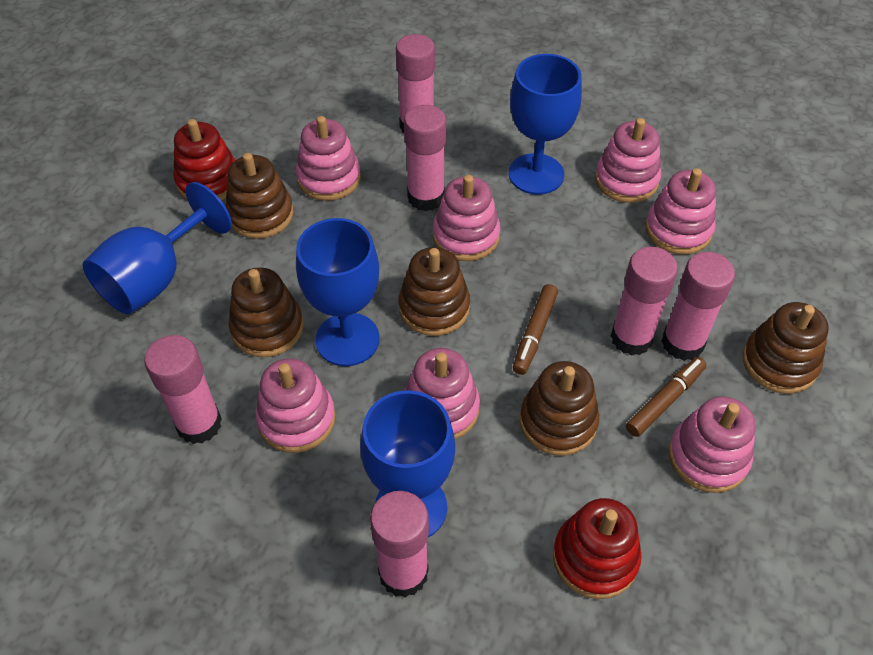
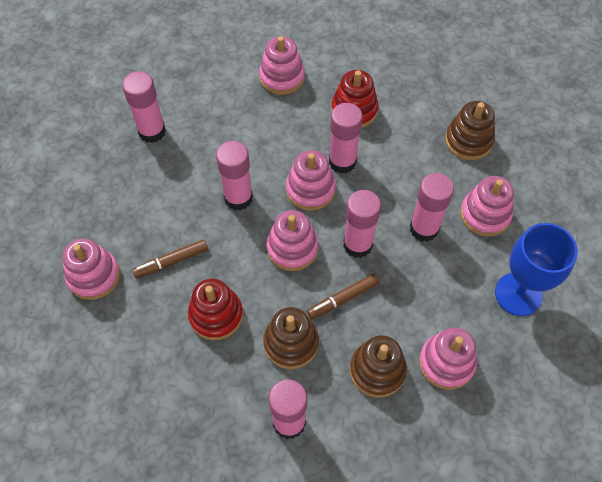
blue goblet: [83,182,232,314] [296,218,380,366] [360,390,455,537] [509,54,582,195] = 4 -> [495,223,578,316] = 1
brown stacking toy: [226,153,293,239] [229,267,304,357] [399,247,470,336] [520,361,599,456] [743,302,829,394] = 5 -> [263,307,319,369] [350,335,407,398] [445,101,495,160] = 3
pink stacking toy: [256,358,336,453] [296,116,361,201] [404,348,480,439] [433,175,500,261] [595,118,661,203] [645,168,716,255] [669,396,756,493] = 7 -> [63,239,120,300] [259,36,305,95] [266,210,319,271] [286,150,336,211] [419,328,477,390] [460,176,514,236] = 6

